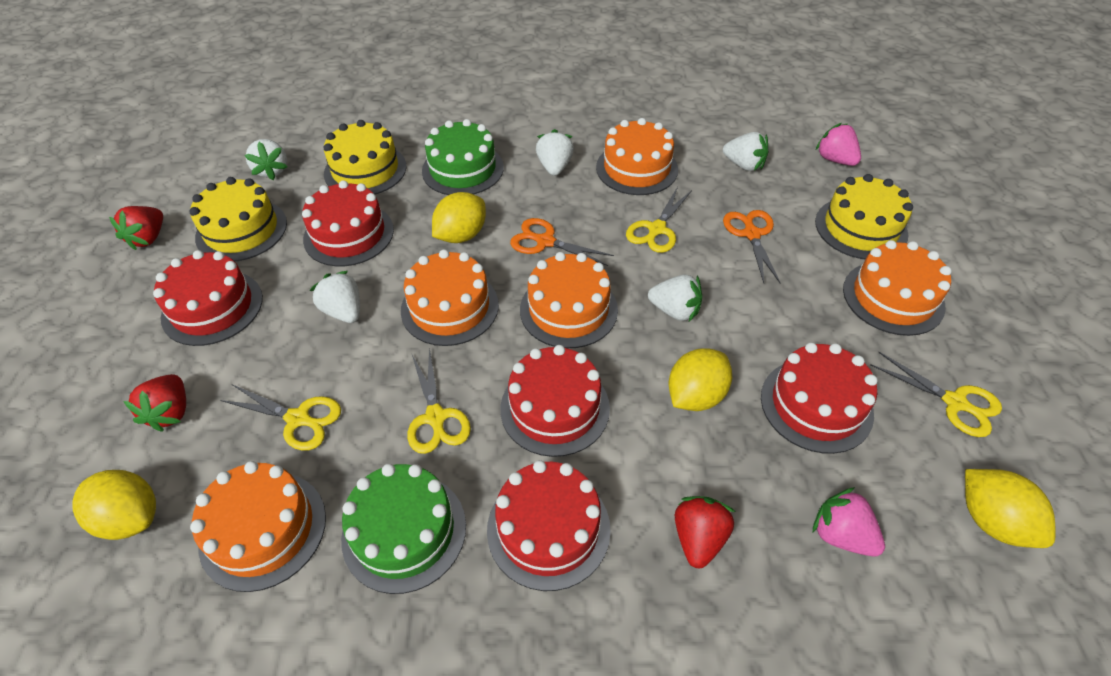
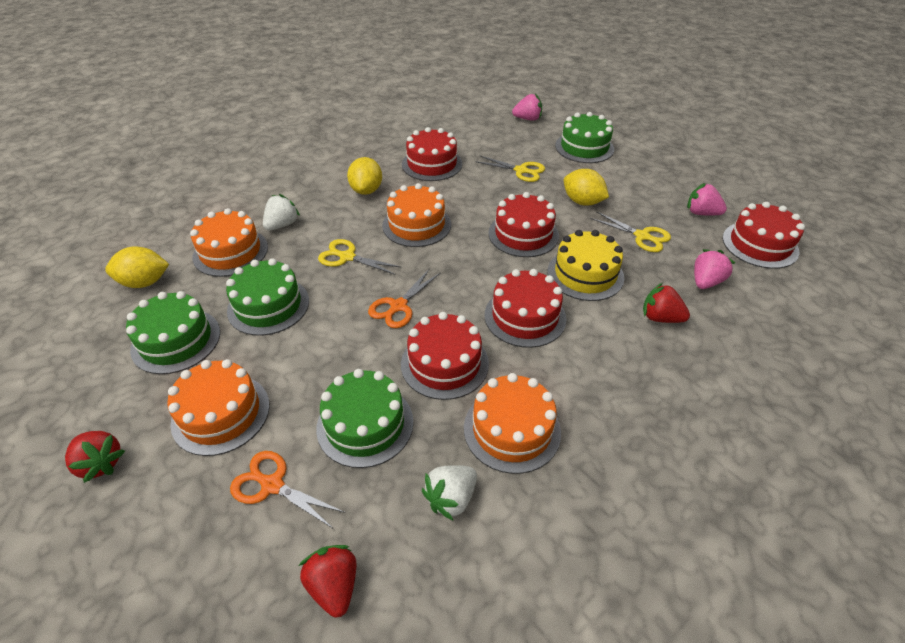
green cake: [341,464,466,594] [422,119,504,195] = 2 -> [126,291,220,374] [226,258,309,336] [316,369,413,468] [555,112,614,163] = 4
orange cake: [190,461,326,592] [401,249,499,346] [520,252,618,348] [596,118,678,195] [843,240,952,336] = 5 -> [167,359,270,456] [190,208,268,277] [382,183,451,247] [464,373,561,474] = 4
pink strawberry: [813,487,885,556] [816,123,861,166] = 2 -> [512,93,542,121] [687,183,727,216] [694,249,735,289] = 3
white strawberry: [245,139,288,180] [309,271,360,323] [536,129,574,176] [648,275,702,323] [723,132,768,171] = 5 -> [263,194,300,230] [422,465,477,521] = 2
yellow cake: [189,177,287,261] [324,120,407,195] [815,174,913,259] = 3 -> [547,230,624,301] = 1
yellow lemon: [72,470,156,540] [432,192,486,243] [669,348,732,411] [965,469,1056,548] = 4 -> [105,246,169,288] [347,157,382,195] [564,169,609,206] = 3
yellow scissors: [220,384,341,451] [407,348,471,454] [626,187,692,253] [870,352,1002,437] = 4 -> [318,239,402,275] [475,155,545,182] [590,211,671,252] = 3

